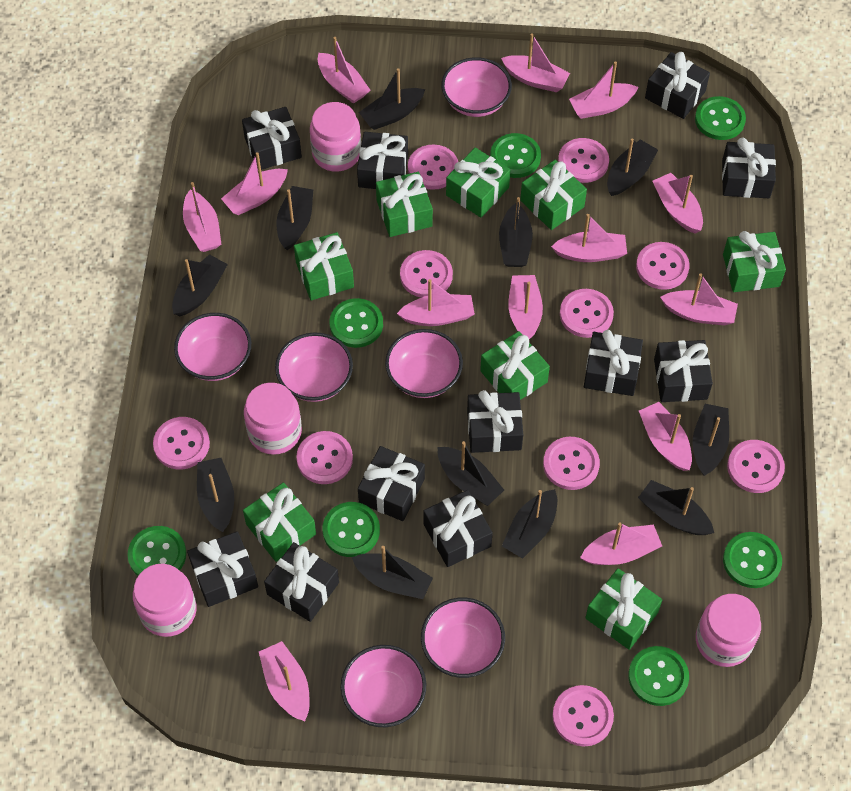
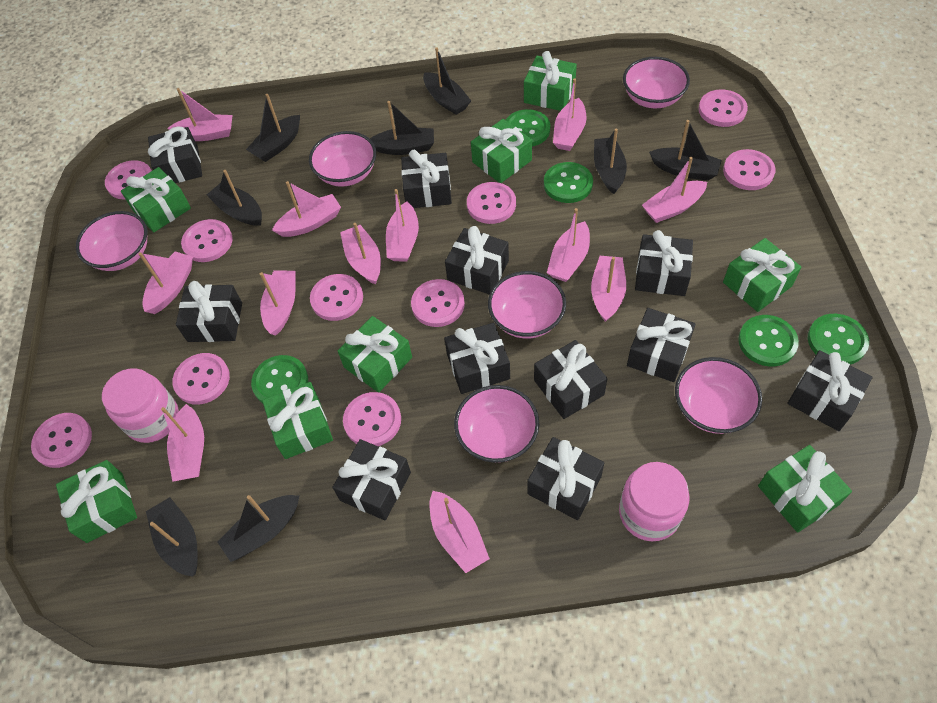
black boat: [172,254,228,316] [197,458,234,532] [276,186,313,250] [352,546,433,599] [359,68,425,130] [438,441,504,506] [499,197,533,267] [502,489,557,559] [607,138,658,196] [638,480,714,535] [693,404,729,476] = 11 -> [146,497,197,577] [207,170,262,226] [217,495,299,562] [246,94,300,162] [370,101,434,155] [423,47,471,115] [594,129,627,194] [649,120,722,181] = 8
green button: [127,526,186,576] [322,502,380,557] [330,298,383,348] [490,133,541,178] [628,646,689,706] [695,96,746,140] [723,532,782,588] = 7 -> [251,355,308,403] [506,109,550,147] [544,162,593,203] [738,315,799,366] [808,314,869,365] = 5
pink boat: [183,182,221,252] [221,152,288,215] [259,641,309,721] [318,37,370,104] [397,279,475,326] [501,33,570,92] [508,275,543,339] [551,214,627,262] [569,61,638,119] [580,522,662,565] [639,402,692,471] [653,173,703,234] [660,273,738,326] = 13 -> [139,252,193,314] [161,404,204,482] [167,88,233,141] [260,270,296,336] [272,181,341,237] [340,223,381,285] [386,189,419,262] [430,491,490,573] [547,208,590,282] [553,78,587,151] [591,256,626,322] [642,157,707,223] = 12
pink jar: [133,564,197,637] [244,383,302,455] [310,102,361,172] [696,594,761,667] = 4 -> [102,368,179,443] [619,462,689,541] = 2

